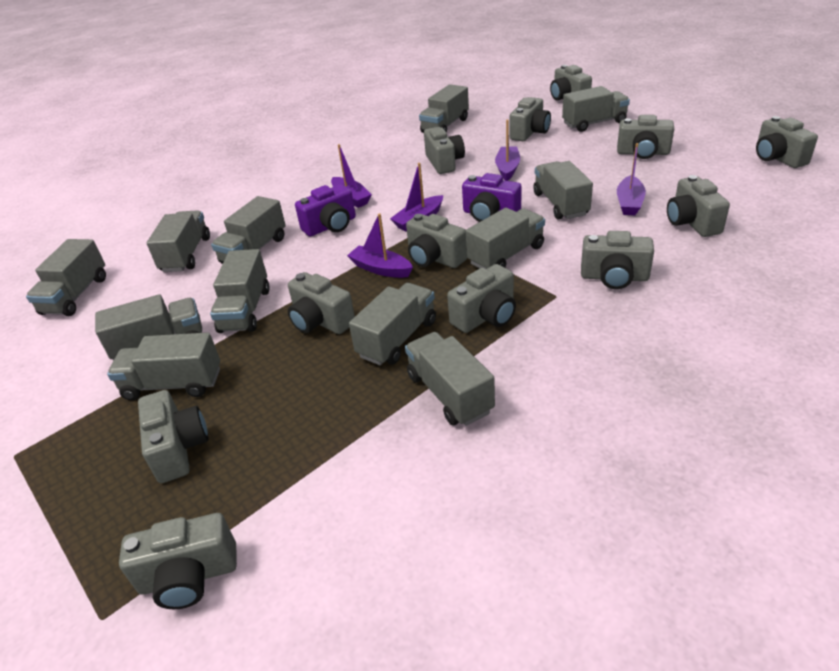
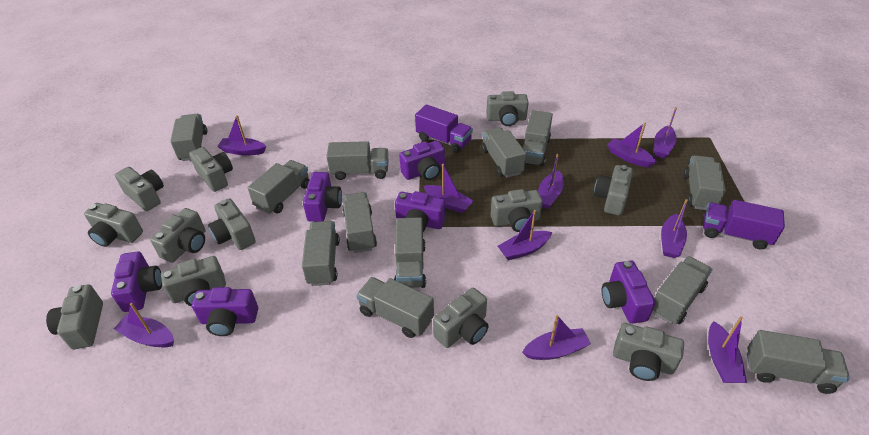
purple boat: [331,144,372,208] [347,213,413,278] [390,163,443,232] [495,120,520,181] [617,143,646,215] = 5 -> [114,303,174,347] [217,115,266,156] [424,164,473,213] [498,210,552,260] [522,315,591,360] [538,154,564,209] [607,123,657,167] [654,107,677,158] [661,199,688,258] [708,316,747,383] = 10
purple camera: [295,184,356,236] [462,173,522,222] = 2 -> [111,251,162,312] [192,287,258,336] [303,172,342,222] [395,191,445,232] [399,141,445,180] [602,260,656,324] = 6
purple truck: none = 0 -> [415,104,473,153] [703,200,785,249] = 2

